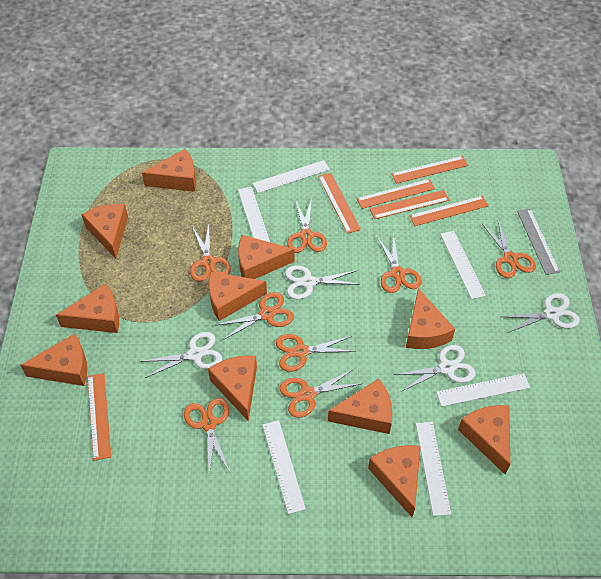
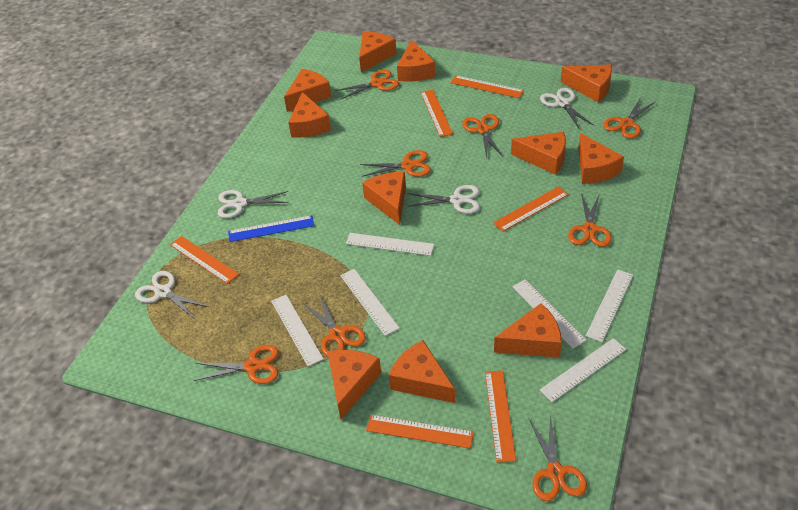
blue ruler: none = 0 -> [228,215,314,242] = 1
grey ruler: [517,209,560,275] = 1 -> none = 0

